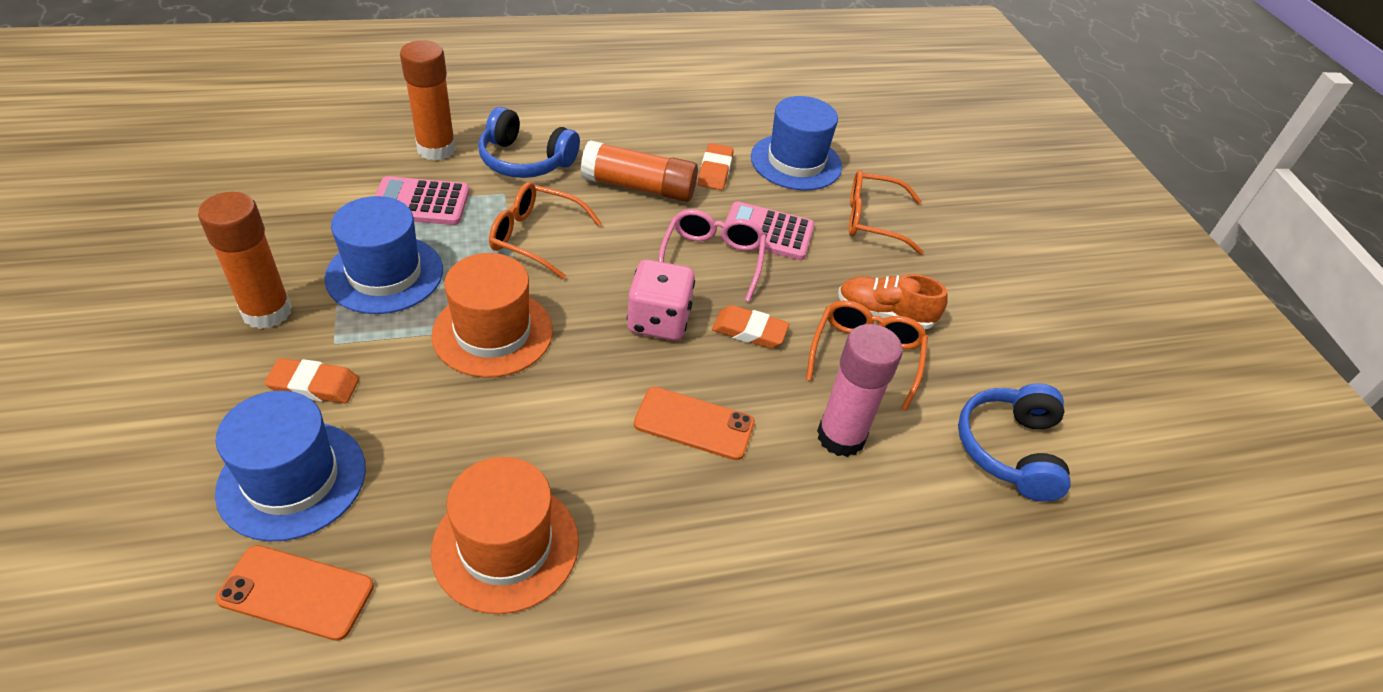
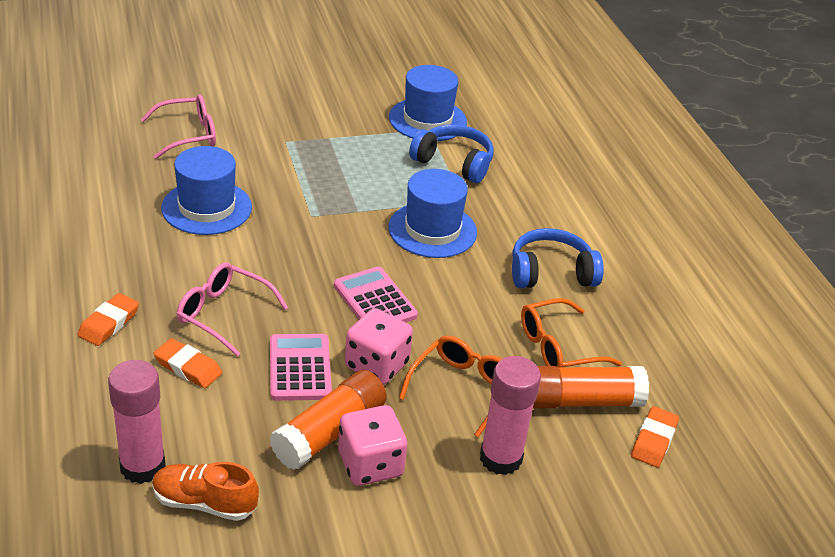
orange glasses: [489,182,602,279] [806,301,928,411] [849,170,924,255] = 3 -> [399,336,502,437] [521,298,622,367] = 2
orange glue stick: [198,192,292,329] [400,40,456,161] [581,140,698,202] = 3 -> [270,370,387,470] [533,366,649,408] = 2
orange hat: [431,253,553,378] [431,457,579,614] = 2 -> none = 0
orange phone: [216,545,374,641] [634,387,755,460] = 2 -> none = 0
pink dice: [627,260,695,341] = 1 -> [338,405,407,486] [345,308,413,385] = 2
pink glasses: [658,209,766,302] = 1 -> [141,94,216,159] [177,262,288,357] = 2
pink glue stick: [817,324,903,457] = 1 -> [108,360,166,484] [480,356,541,475] = 2

